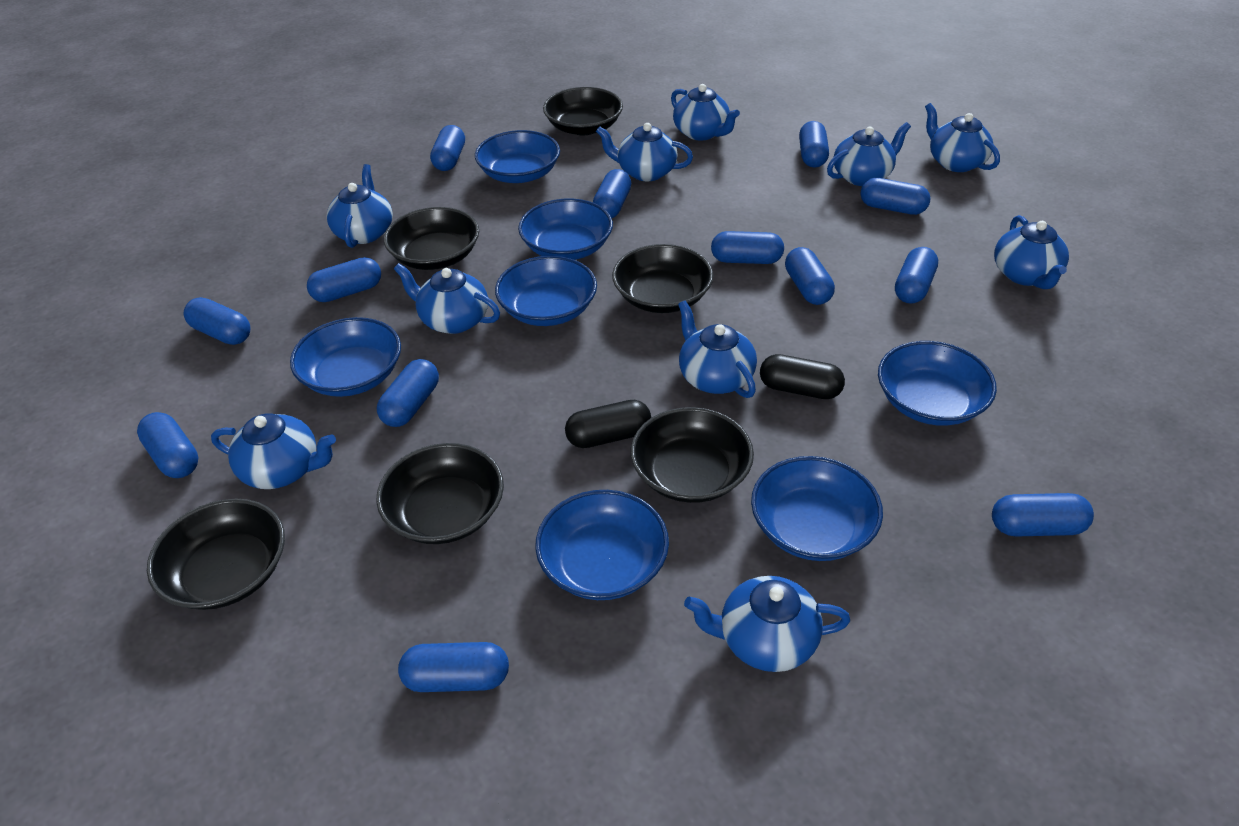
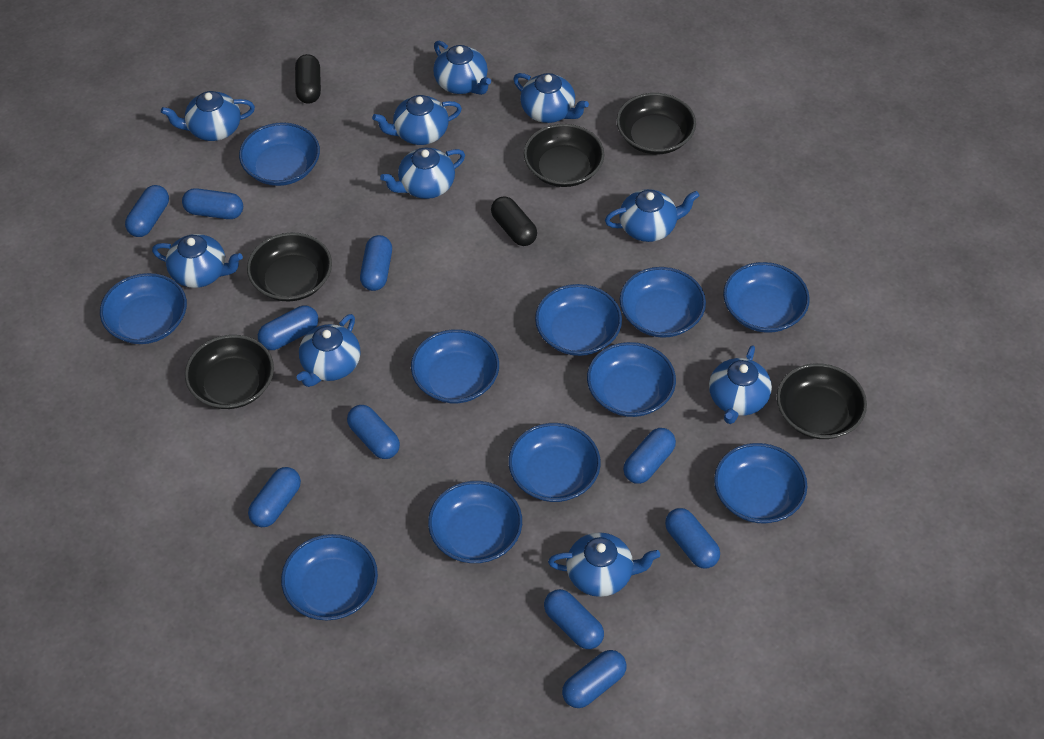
black bowl: [147,499,285,610] [376,443,504,544] [384,207,479,270] [543,87,623,135] [612,244,714,313] [631,407,754,503] = 6 -> [185,335,274,409] [247,233,332,301] [524,124,604,187] [617,93,696,154] [777,363,867,439] = 5
blue bowl: [290,317,401,397] [475,130,560,183] [495,256,597,326] [518,198,613,260] [535,490,669,600] [751,456,883,561] [878,341,997,426] = 7 -> [100,273,187,344] [239,122,320,186] [281,534,378,620] [411,329,499,403] [428,481,522,563] [509,423,601,502] [535,284,622,356] [587,342,676,417] [620,267,706,338] [714,443,807,523] [723,262,810,333] = 11
blue capsule: [137,412,199,478] [184,297,251,345] [307,257,381,302] [377,359,439,427] [398,642,509,692] [430,125,465,171] [593,169,631,218] [711,231,784,264] [785,247,835,305] [799,121,829,168] [860,178,930,215] [895,247,938,304] [992,493,1094,537] = 13 -> [125,185,169,237] [182,188,243,219] [248,467,301,527] [258,306,319,350] [347,405,400,459] [360,235,392,291] [544,589,604,649] [562,650,627,708] [623,428,676,484] [665,508,720,568] = 10

